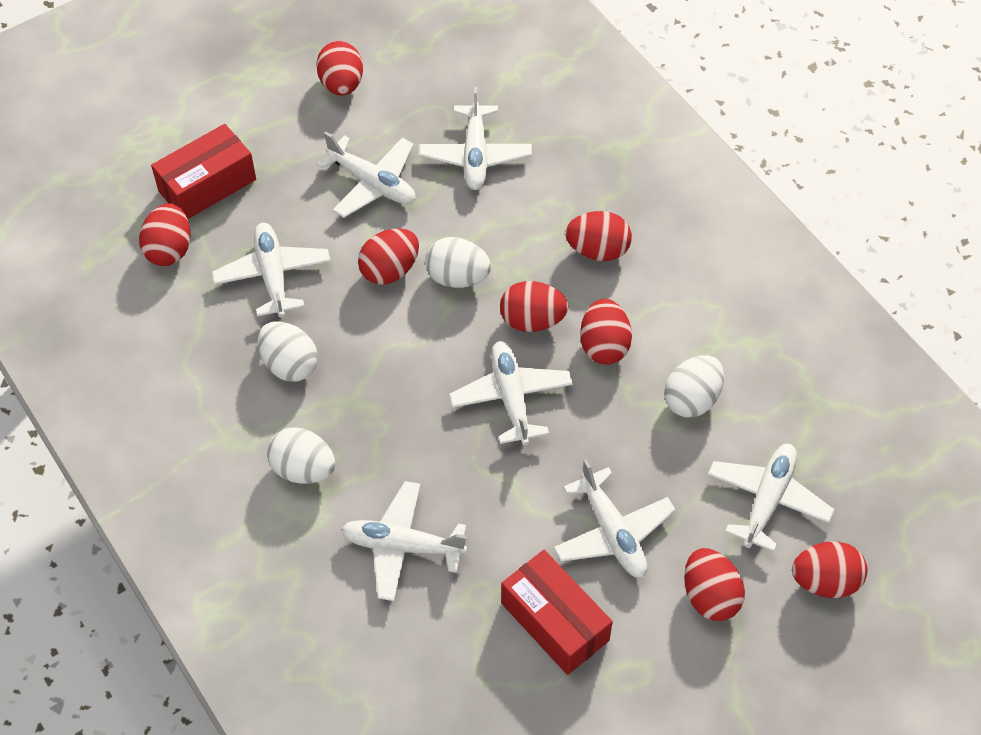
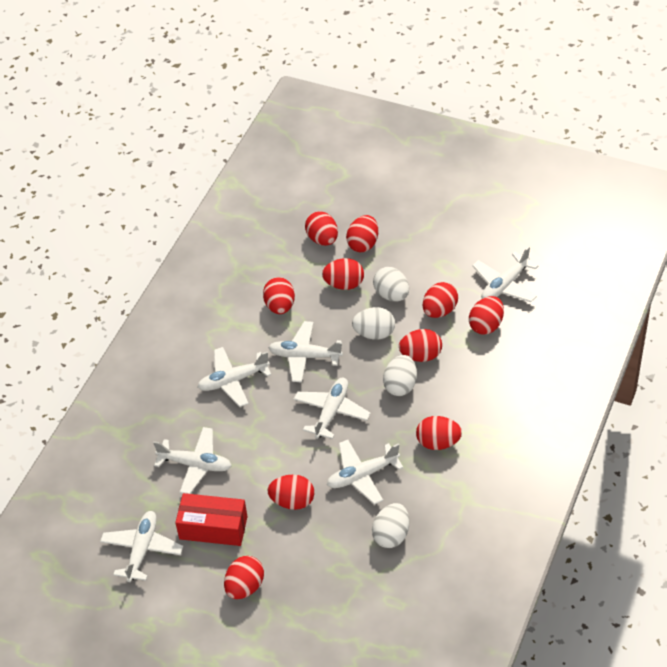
red box: [151,124,256,219] [501,550,613,675] = 2 -> [175,493,248,546] = 1
red egg: [139,204,190,266] [316,41,363,95] [358,228,419,285] [500,281,568,332] [565,211,632,261] [580,299,632,365] [684,548,745,621] [792,541,868,598] = 8 -> [224,556,264,599] [263,277,295,314] [267,474,314,510] [305,211,338,246] [322,258,364,290] [346,215,378,252] [399,329,442,362] [416,416,462,450] [423,282,458,318] [469,296,504,335] = 10

